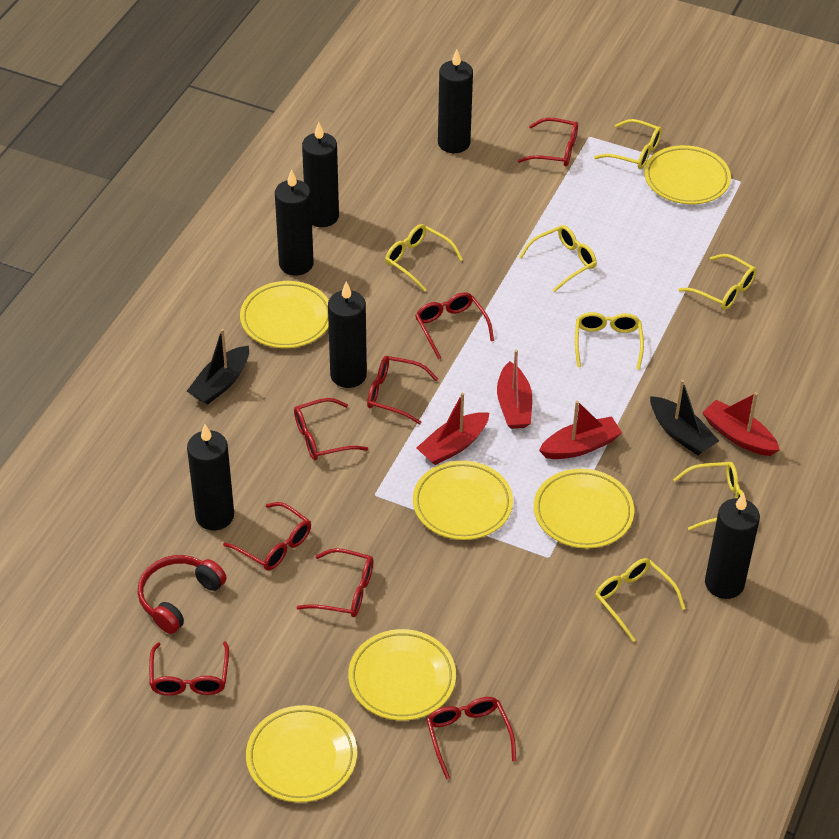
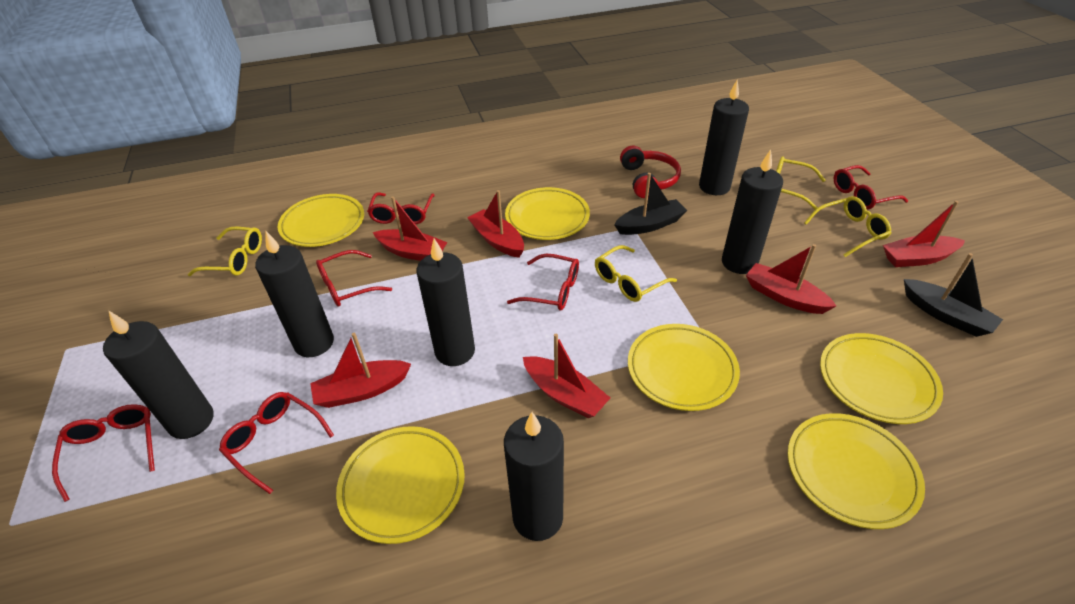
red boat: [416,393,489,465] [497,350,532,429] [539,401,622,459] [702,392,780,456] = 4 -> [310,333,411,408] [373,196,447,261] [467,190,524,258] [523,334,610,418] [746,244,836,314] [883,201,965,267] = 6
red glasses: [149,641,229,696] [223,502,311,571] [294,398,369,460] [296,548,374,617] [367,356,438,424] [415,292,494,359] [426,697,516,779] [518,118,578,166] = 8 -> [52,404,155,502] [219,392,334,494] [316,250,392,307] [367,193,435,224] [507,254,579,310] [834,165,908,210] = 6
yellow glasses: [385,224,463,292] [519,225,597,292] [575,312,644,370] [594,119,662,169] [595,558,686,642] [673,462,743,531] [679,254,757,310] = 7 -> [188,227,262,276] [595,245,677,302] [776,156,826,210] [804,196,891,257] = 4

